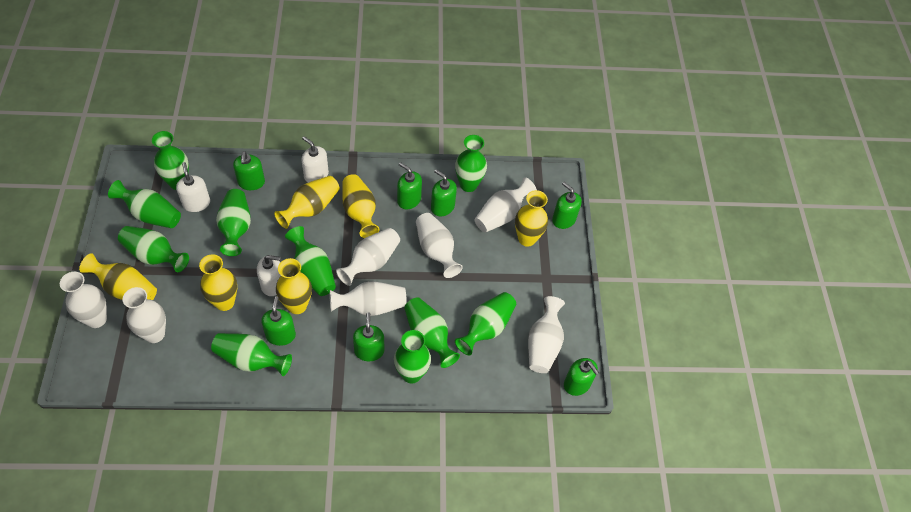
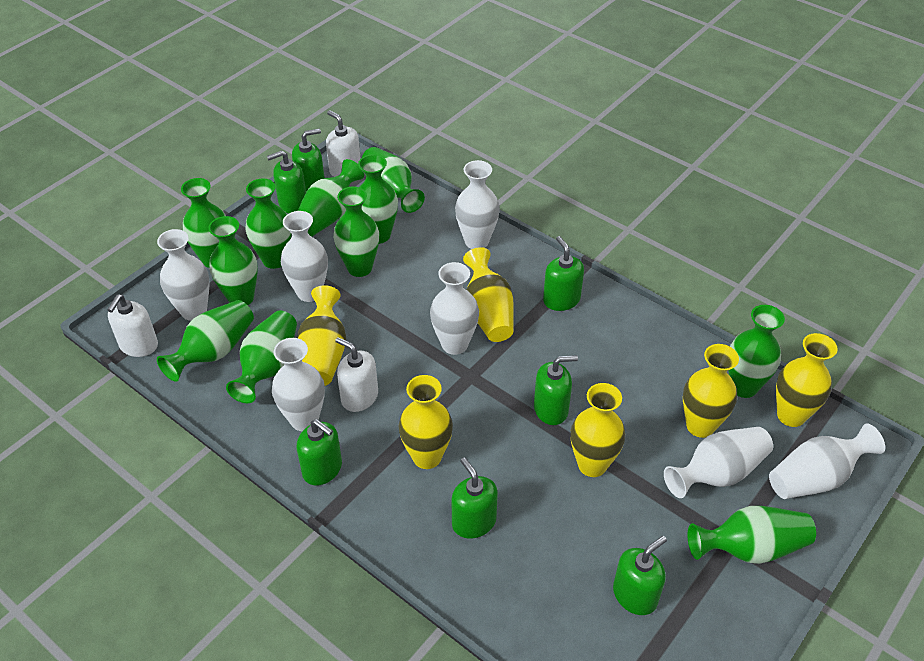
green vase: [108,180,181,228] [118,226,189,272] [152,131,189,190] [211,333,292,376] [216,189,251,256] [285,226,336,296] [394,330,431,384] [404,297,460,368] [455,135,487,192] [455,292,516,355] = 10 -> [157,300,254,382] [181,178,226,268] [208,216,258,305] [226,311,297,403] [245,178,292,269] [298,159,364,237] [333,187,379,277] [358,154,398,244] [362,147,425,213] [687,506,816,564] [728,305,785,398] = 11

